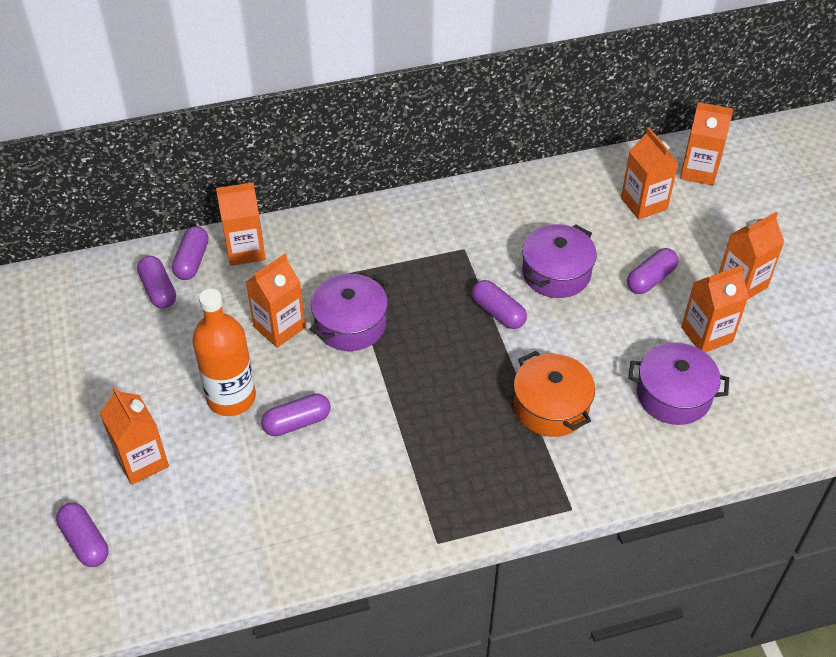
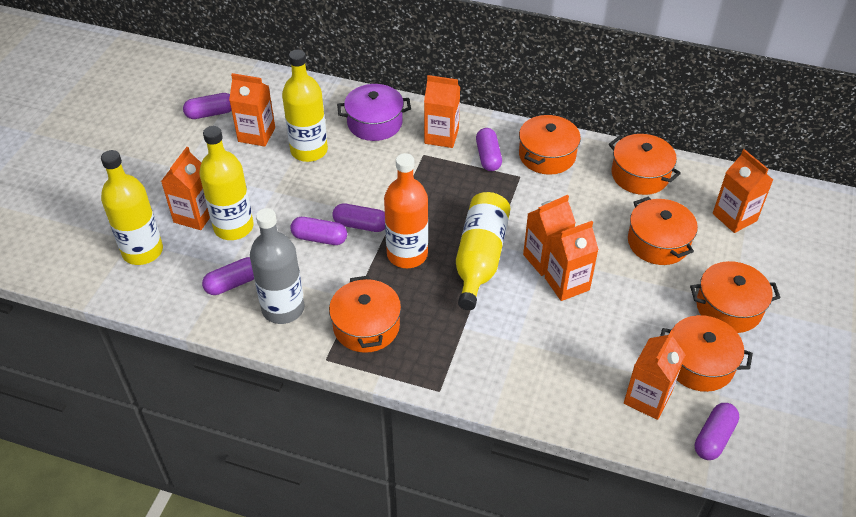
grey bottle: none = 0 -> [250,208,305,324] = 1
orange pot: [514,351,595,437] = 1 -> [329,276,401,353] [519,115,581,175] [609,134,681,195] [628,197,698,265] [660,315,753,392] [690,261,781,333] = 6
purple pot: [310,274,388,351] [522,224,597,298] [628,342,729,425] = 3 -> [337,84,411,141] = 1
yellow bottle: none = 0 -> [101,150,163,265] [199,126,254,240] [282,50,328,162] [456,192,510,310] = 4

